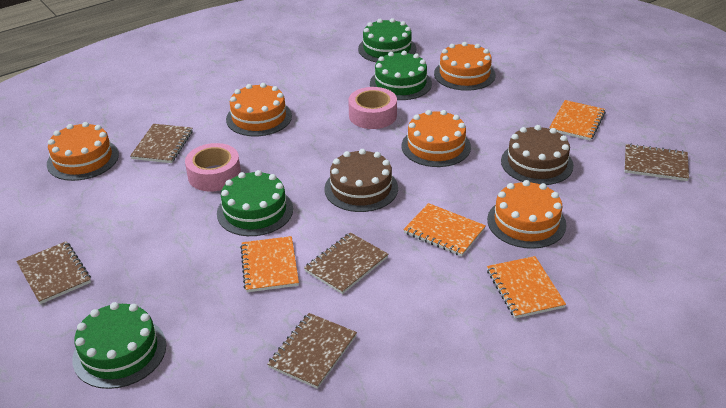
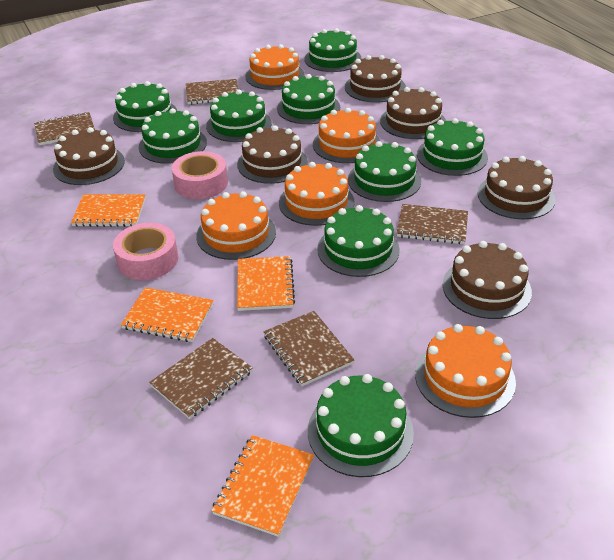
brown cake: [324,149,398,212] [501,125,574,185] = 2 -> [53,127,125,185] [237,125,308,184] [345,55,406,103] [380,87,446,139] [442,241,532,319] [478,156,555,219] = 6
green cake: [72,302,166,389] [217,170,293,236] [358,18,416,62] [370,51,432,100] = 4 -> [113,81,177,132] [139,108,207,164] [206,90,272,142] [277,74,340,124] [304,28,362,72] [308,374,414,477] [317,205,400,277] [348,141,421,202] [417,118,488,176] = 9

